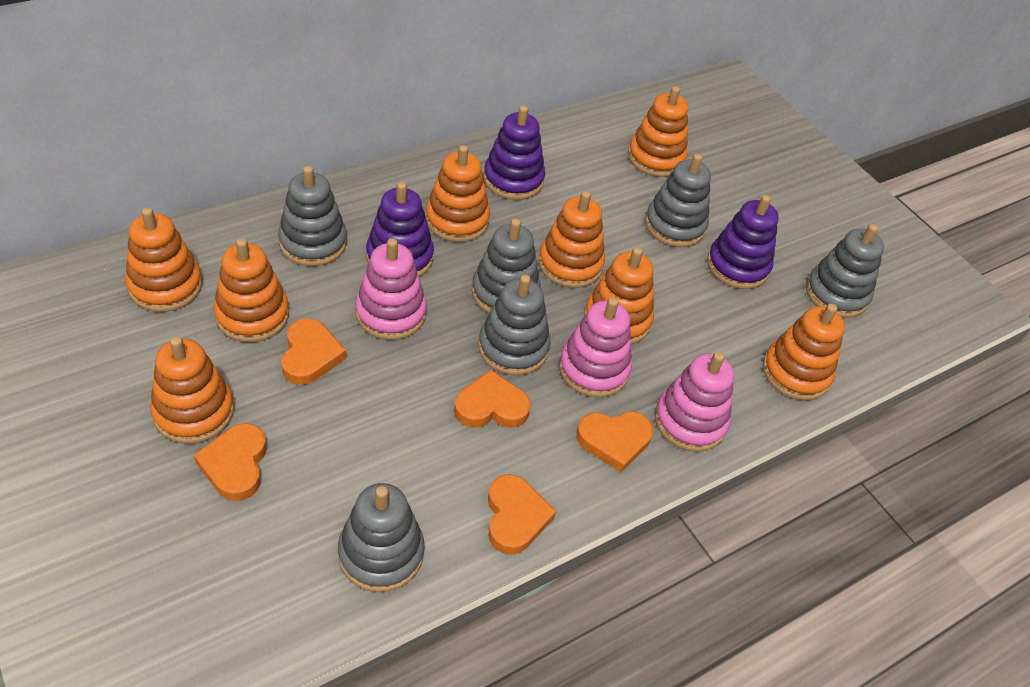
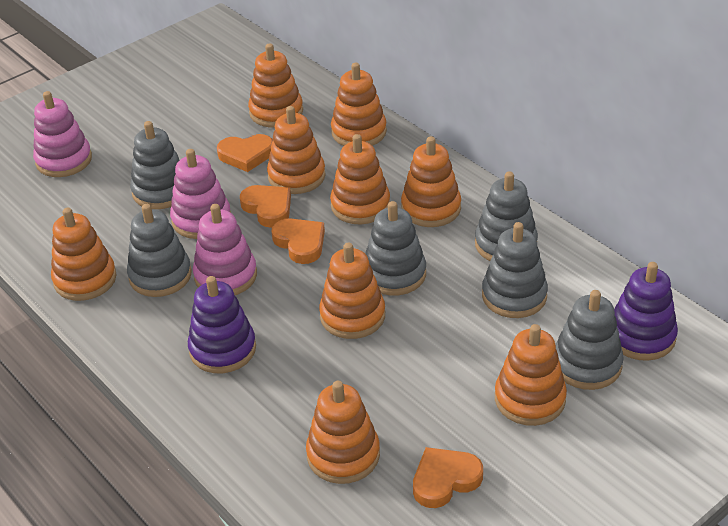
orange heart: [194,423,267,501] [281,318,346,385] [454,370,531,428] [488,474,556,555] [576,411,653,472] = 5 -> [217,134,273,172] [240,185,291,228] [272,219,325,264] [413,447,483,508] = 4
orange stacking toy: [125,207,202,312] [150,336,234,444] [213,238,289,342] [425,145,490,242] [538,191,605,288] [584,247,654,344] [628,86,688,177] [763,303,845,400] = 8 -> [51,208,117,301] [248,43,303,128] [267,106,326,194] [306,381,380,484] [319,243,385,339] [330,134,390,224] [331,63,387,146] [401,137,461,227] [495,324,567,426] = 9
purple stacking toy: [366,182,434,277] [484,105,545,200] [707,195,779,289] = 3 -> [188,276,256,373] [614,262,678,361] = 2

